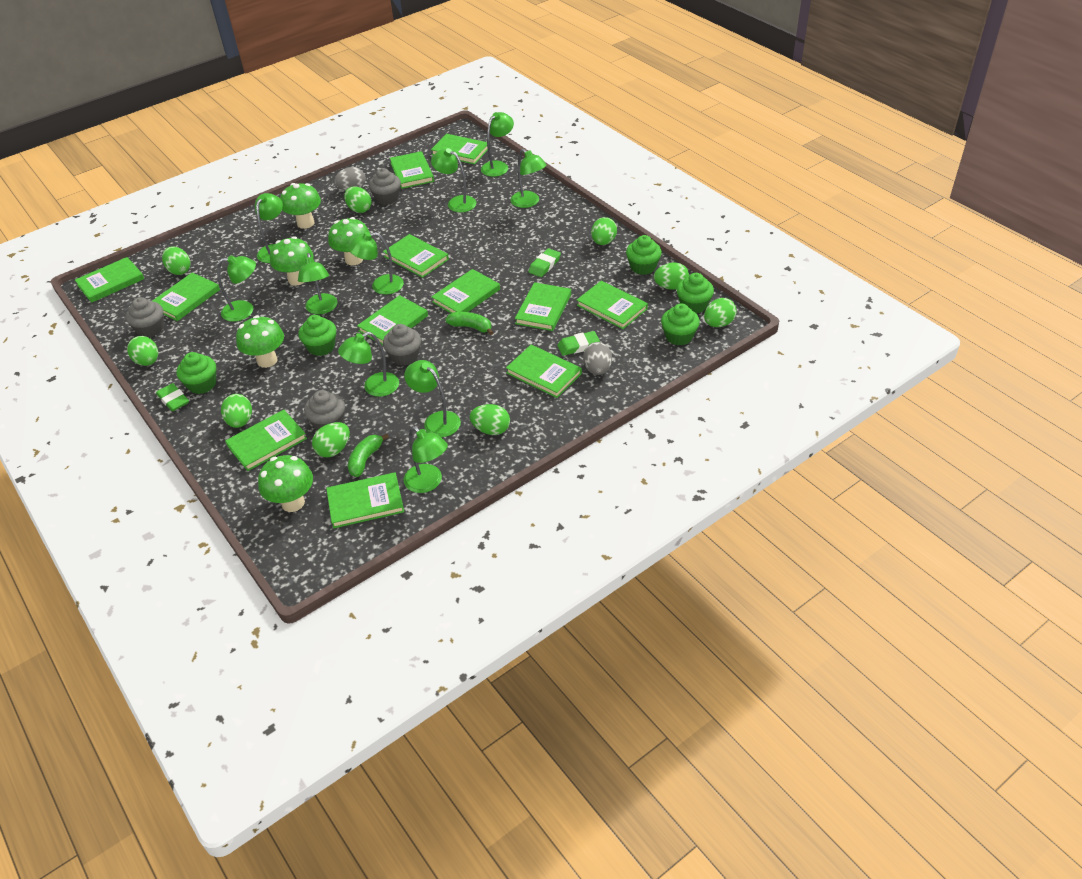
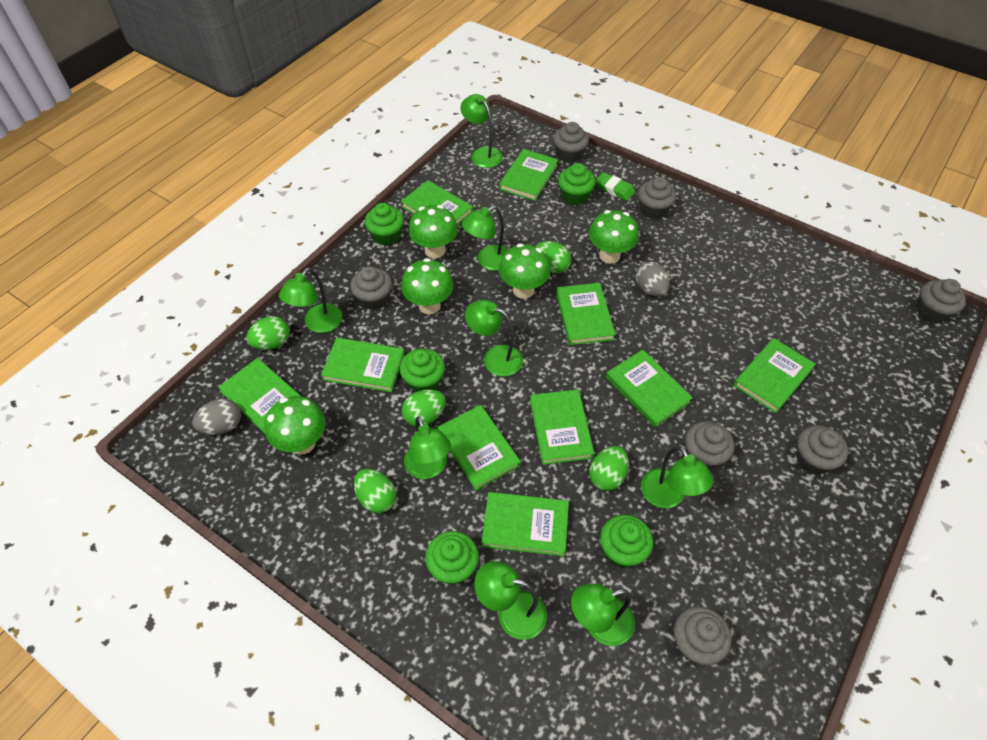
green banana: [348,434,389,477] [445,312,494,335] = 2 -> none = 0
green book: [75,257,144,303] [152,272,220,321] [225,410,307,471] [326,472,404,528] [357,295,428,345] [383,234,449,278] [390,151,434,189] [431,134,488,165] [431,269,500,313] [506,345,582,398] [515,282,571,331] [577,280,648,329] = 12 -> [218,358,301,433] [321,338,405,392] [401,180,473,225] [437,405,521,490] [481,492,569,556] [499,149,559,201] [530,389,594,465] [556,283,616,345] [606,350,693,427] [733,338,816,413] = 10
green egg: [127,336,158,366] [162,247,191,275] [221,394,252,428] [312,422,350,457] [344,186,372,213] [470,404,510,435] [591,217,617,245] [654,262,689,290] [704,298,737,327] = 9 -> [246,316,290,350] [354,469,396,513] [402,389,446,426] [536,241,571,273] [589,446,629,491] = 5
green eraser: [156,383,189,411] [528,248,561,277] [557,331,600,356] = 3 -> [595,172,635,201] = 1
green lamp: [217,255,256,322] [255,193,283,263] [298,253,338,314] [338,332,399,397] [348,232,404,295] [404,360,461,437] [404,426,448,493] [431,148,477,212] [481,112,514,177] [511,149,547,208] = 10 -> [279,268,342,333] [404,416,451,479] [460,94,503,168] [462,205,509,271] [465,300,523,376] [474,561,547,640] [571,584,635,646] [641,446,714,508] = 8
grey cupcake: [126,297,164,337] [304,390,345,430] [369,168,401,205] [383,324,421,366] = 4 -> [350,266,392,310] [553,122,589,163] [638,177,676,219] [674,607,732,665] [685,421,734,470] [796,425,848,475] [917,279,966,323] = 7

